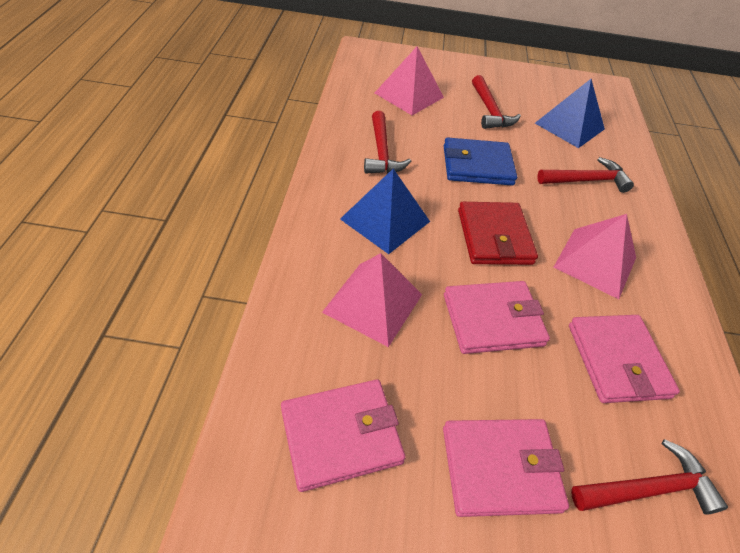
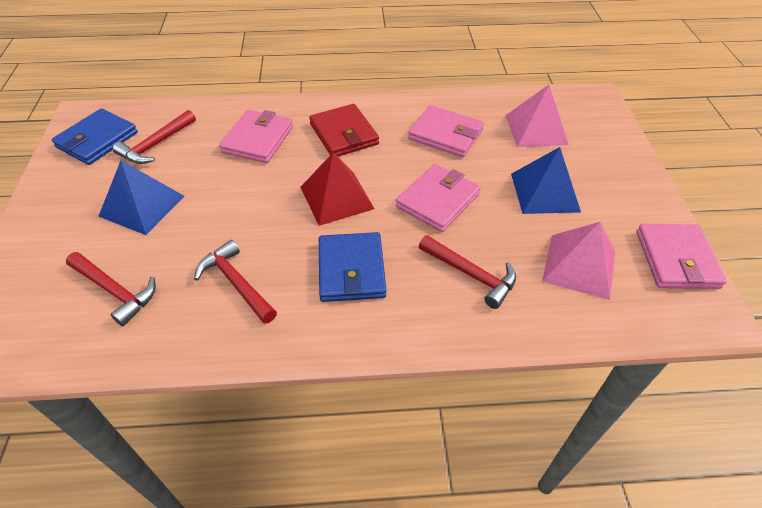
blue wallet: [444,138,517,186] = 1 -> [51,108,138,165] [319,232,386,302] = 2
pink pyramid: [322,253,422,347] [375,46,444,115] [554,214,636,299] = 3 -> [506,85,569,147] [542,222,615,300] = 2
red pyramid: none = 0 -> [301,152,375,226] = 1

